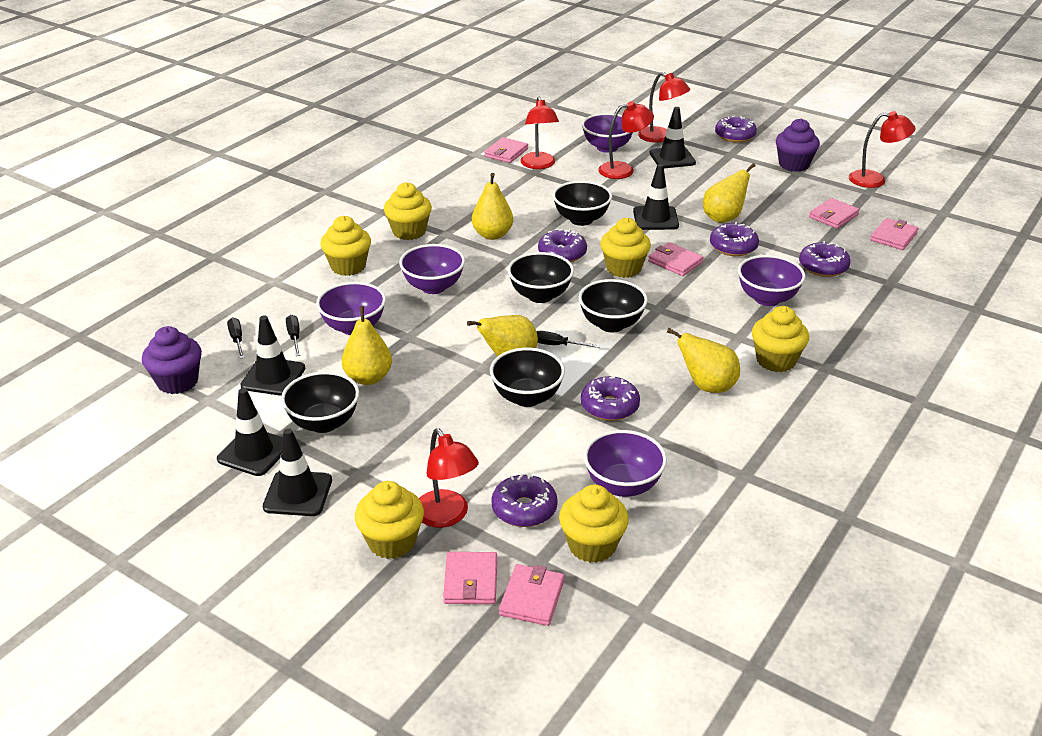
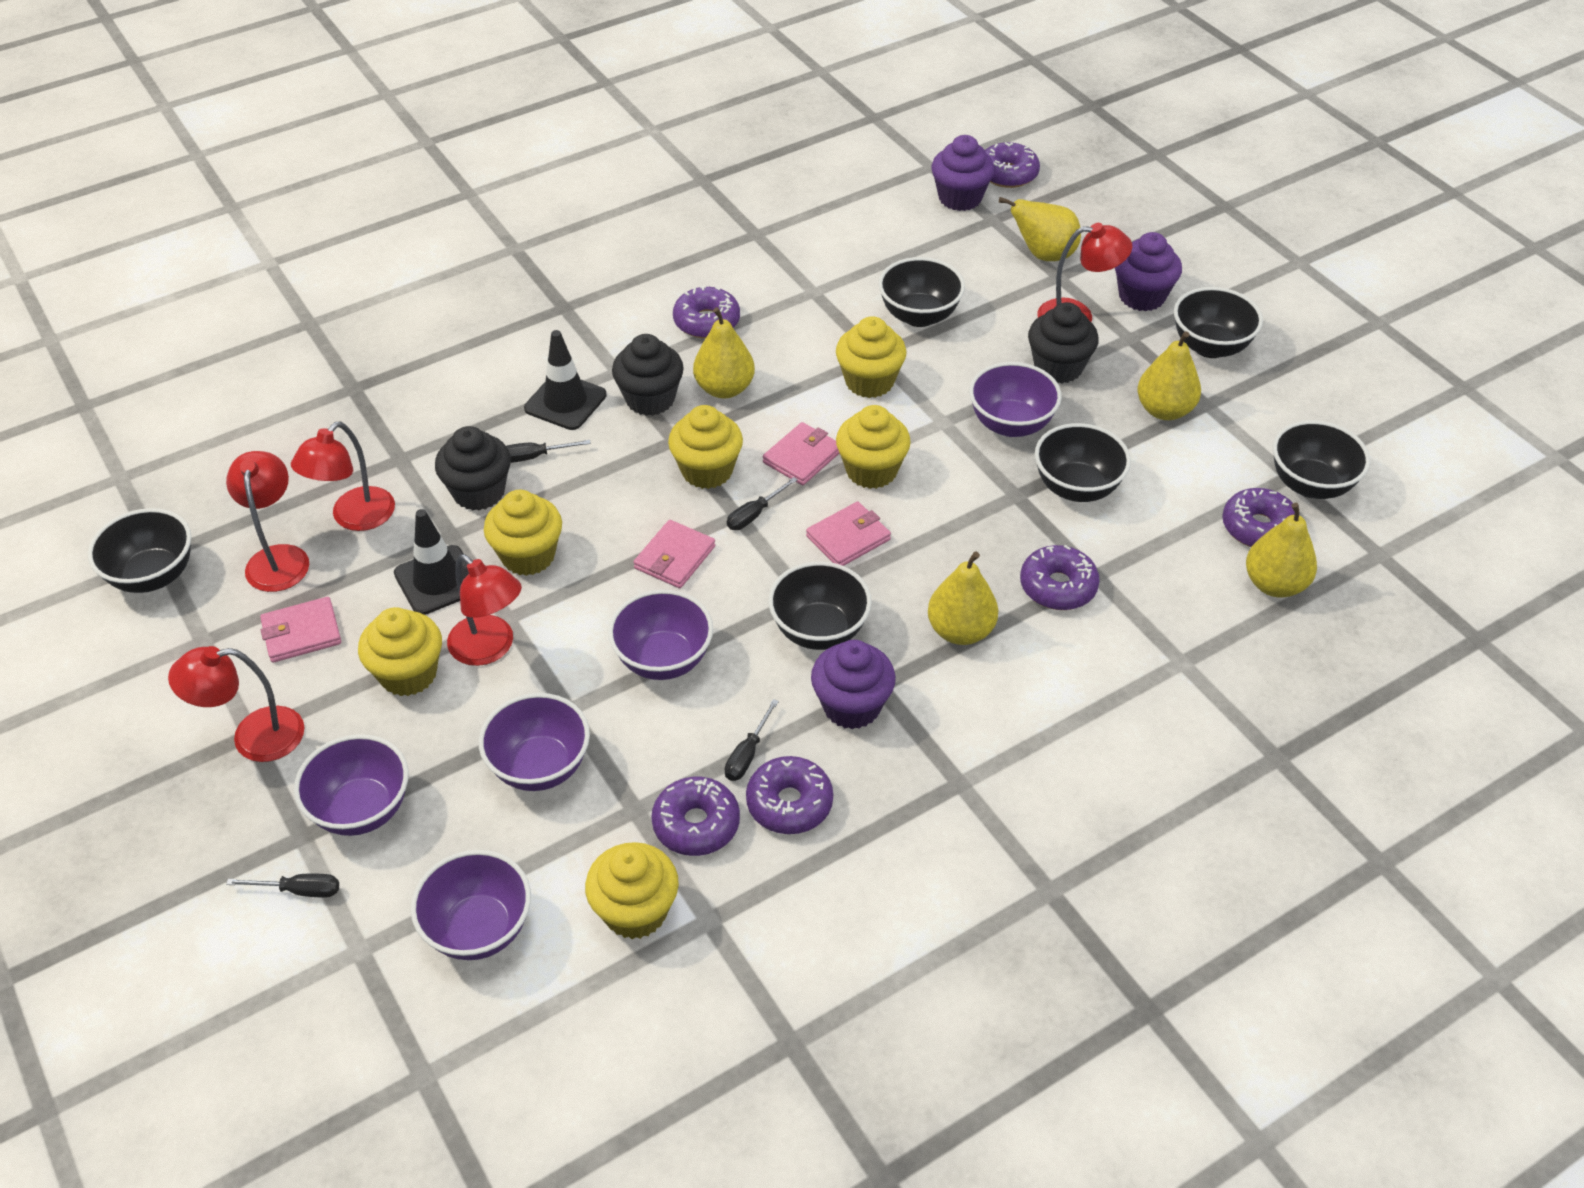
black bowl: [281,371,359,433] [490,348,565,407] [508,252,574,303] [552,181,612,226] [579,279,648,332] = 5 -> [88,508,191,593] [768,561,872,650] [878,257,965,327] [1035,423,1131,502] [1174,287,1263,358] [1273,420,1370,499] = 6
black cupcake: none = 0 -> [435,426,511,511] [612,334,684,416] [1028,302,1099,383] = 3
black screwdriver: [227,318,244,359] [286,315,300,356] [536,331,600,348] = 3 -> [226,874,339,897] [506,440,591,463] [725,699,779,781] [727,477,798,530] = 4
black traffic cone: [217,388,283,476] [240,316,305,396] [263,428,332,516] [633,164,679,230] [650,107,696,168] = 5 -> [394,509,469,615] [524,330,607,430] = 2
pink wallet: [443,552,497,604] [484,137,528,163] [499,564,565,626] [648,242,704,276] [809,198,860,229] [870,218,919,250] = 6 -> [260,597,341,663] [634,520,715,588] [763,422,840,485] [806,501,891,566] = 4
purple cupcake: [142,326,202,394] [776,118,820,172] = 2 -> [811,640,896,729] [932,135,995,211] [1115,232,1182,311] = 3

